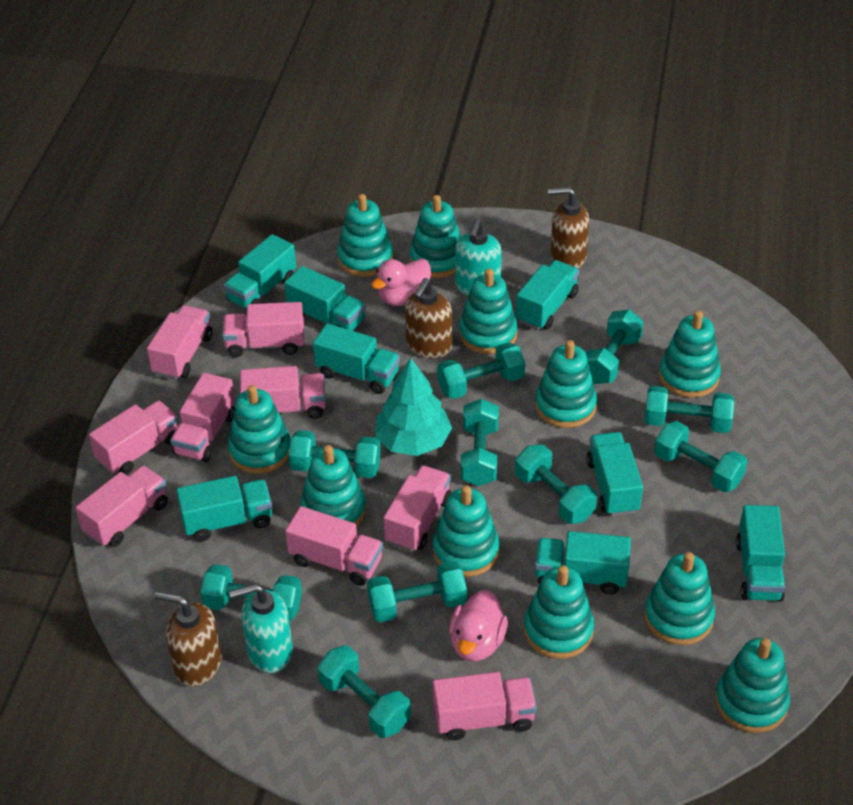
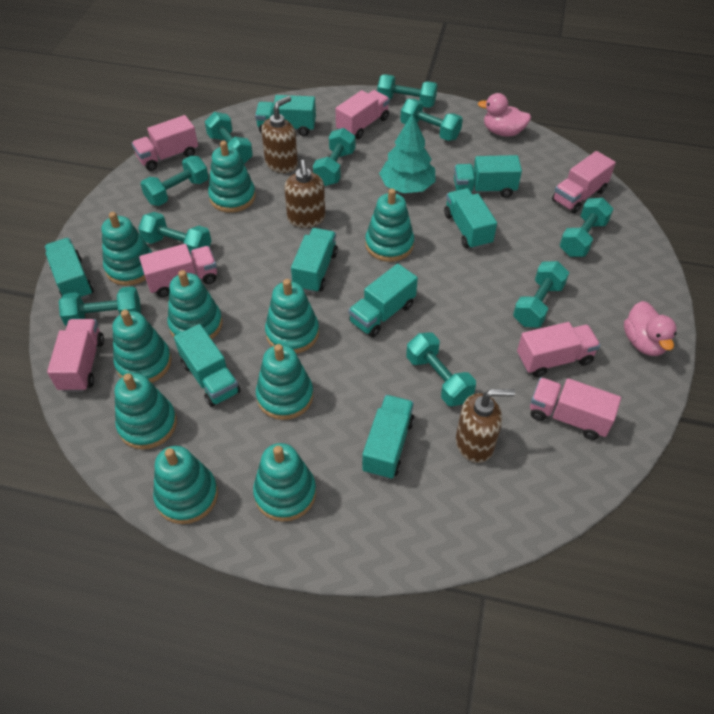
pink truck: [75,465,168,547] [89,401,179,475] [147,305,213,380] [170,373,235,462] [222,302,304,357] [240,366,326,419] [285,506,383,586] [384,465,452,552] [433,672,537,741] = 9 -> [47,319,104,392] [132,115,198,171] [139,244,217,297] [336,90,390,139] [517,322,601,377] [530,378,621,440] [552,151,616,214] = 7
turquoise soap dispenser: [229,583,293,673] [455,219,502,295] = 2 -> none = 0
turquoise stacking toy: [228,385,291,474] [300,445,366,527] [337,194,393,277] [410,195,461,278] [433,485,499,577] [459,269,518,354] [524,565,594,659] [535,340,597,428] [644,552,715,645] [659,311,721,398] [715,638,790,733] = 11 -> [102,212,152,286] [113,310,172,383] [114,373,177,450] [153,446,218,524] [167,270,223,339] [208,141,256,213] [253,443,316,522] [256,344,313,420] [265,279,319,354] [365,189,414,262] = 10

